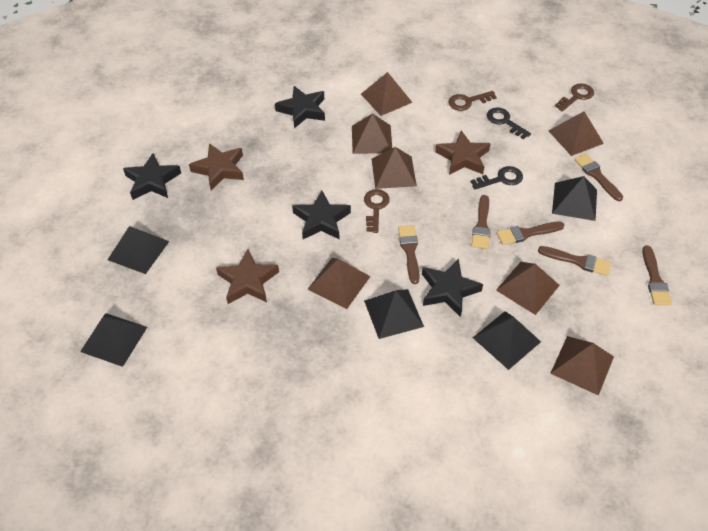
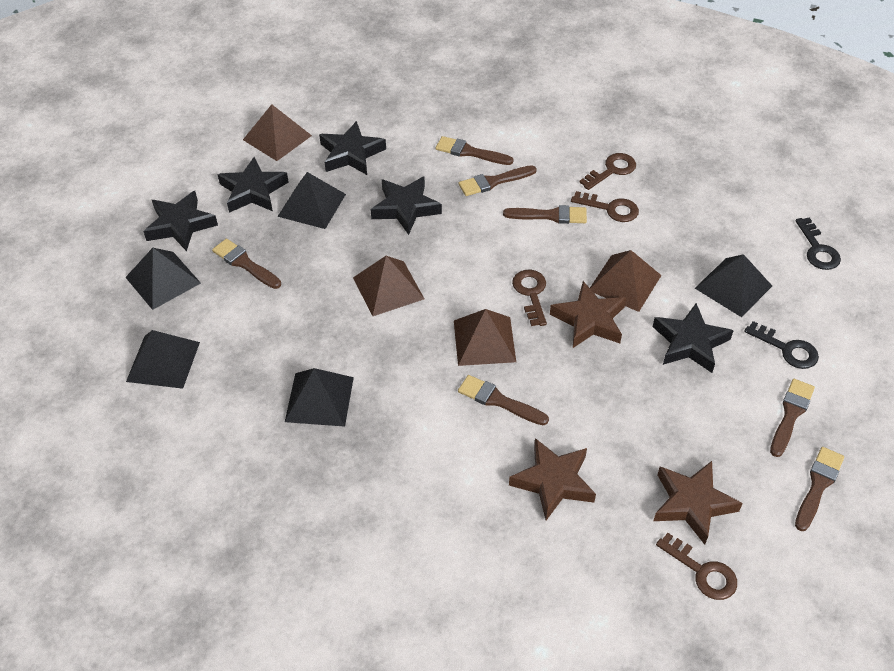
black star: [123,153,181,200] [275,86,325,128] [292,191,351,239] [422,259,483,317] = 4 -> [143,191,218,251] [218,157,289,213] [319,121,386,175] [371,176,442,235] [653,303,734,373] = 5
brown brush: [398,225,420,284] [472,195,491,249] [497,222,564,245] [538,246,611,276] [574,154,623,201] [642,245,672,305] = 6 -> [212,238,281,289] [436,136,514,165] [458,375,549,425] [459,165,537,196] [503,205,587,224] [770,379,815,457] [795,447,844,531] = 7
brown key: [364,189,390,233] [449,91,497,111] [555,83,594,111] = 3 -> [512,270,547,326] [571,191,639,222] [579,153,636,190] [656,533,737,600] = 4
brown pyramid: [308,258,371,309] [352,113,392,154] [361,72,413,116] [372,147,417,189] [496,262,560,315] [549,111,604,156] [550,336,614,396] = 7 -> [243,104,312,161] [353,256,424,316] [454,309,516,366] [590,250,661,312] = 4

